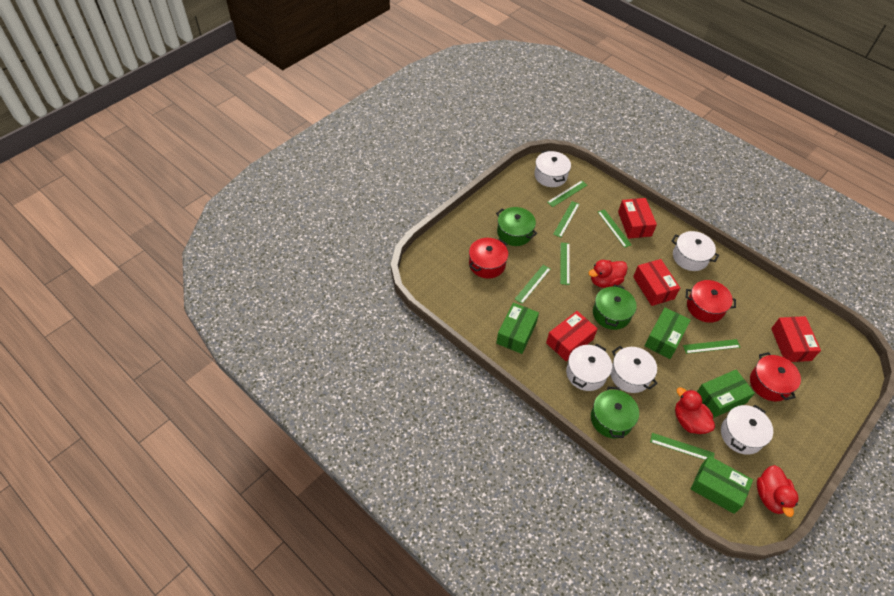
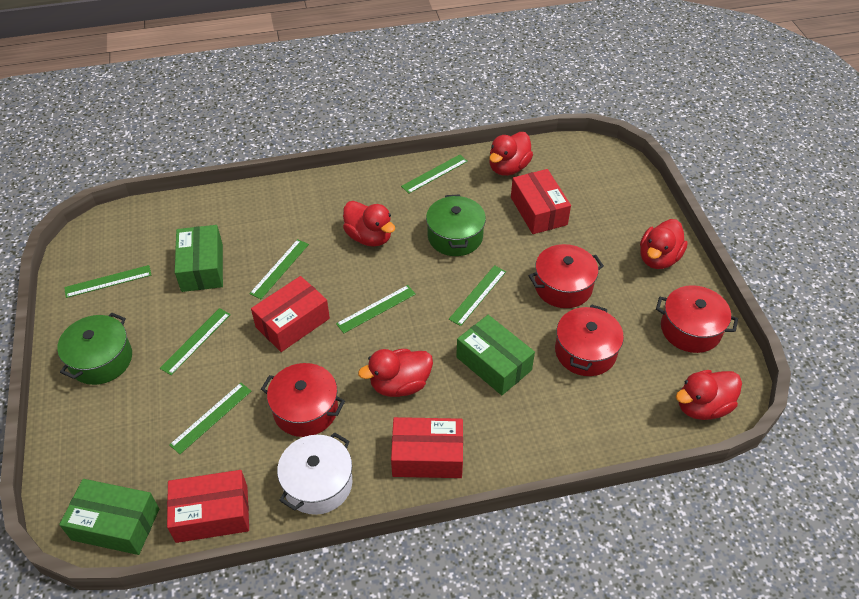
green box: [496,303,539,354] [644,307,691,359] [691,456,753,514] [697,370,755,418] = 4 -> [59,479,159,555] [175,225,223,292] [456,315,535,395] = 3
green pot: [496,207,537,246] [591,387,639,438] [593,285,637,330] = 3 -> [57,313,132,385] [426,194,486,256] = 2
red duck: [589,260,628,288] [675,387,715,434] [757,465,799,517] = 3 -> [343,201,395,247] [358,349,433,397] [489,132,533,176] [640,219,688,269] [676,370,742,420] = 5
red pot: [469,238,508,279] [686,280,736,323] [750,352,801,402] = 3 -> [261,363,345,437] [529,244,604,308] [555,304,624,376] [656,285,738,353] = 4
white pot: [534,150,571,187] [566,344,612,391] [610,346,658,393] [672,231,719,271] [721,405,773,455] = 5 -> [277,432,353,515] = 1

